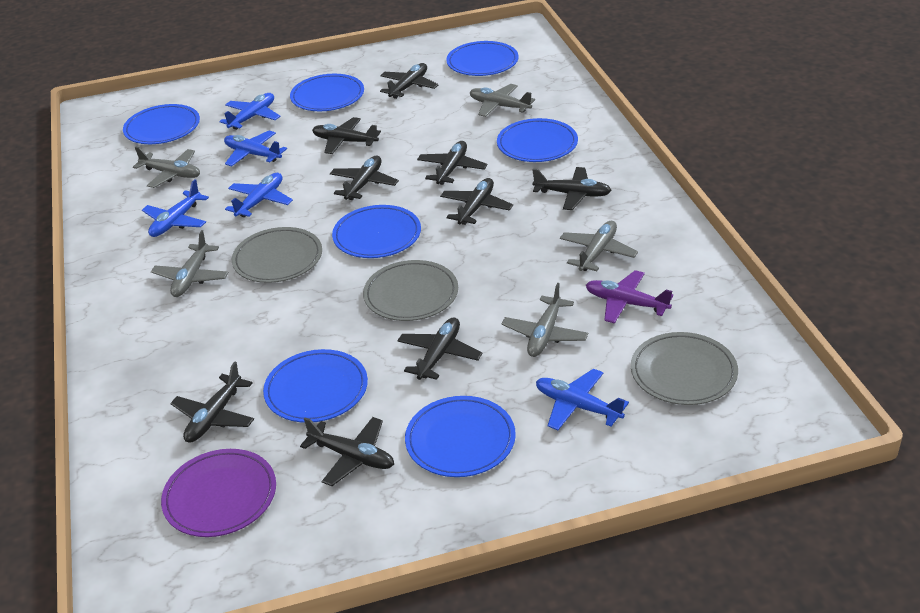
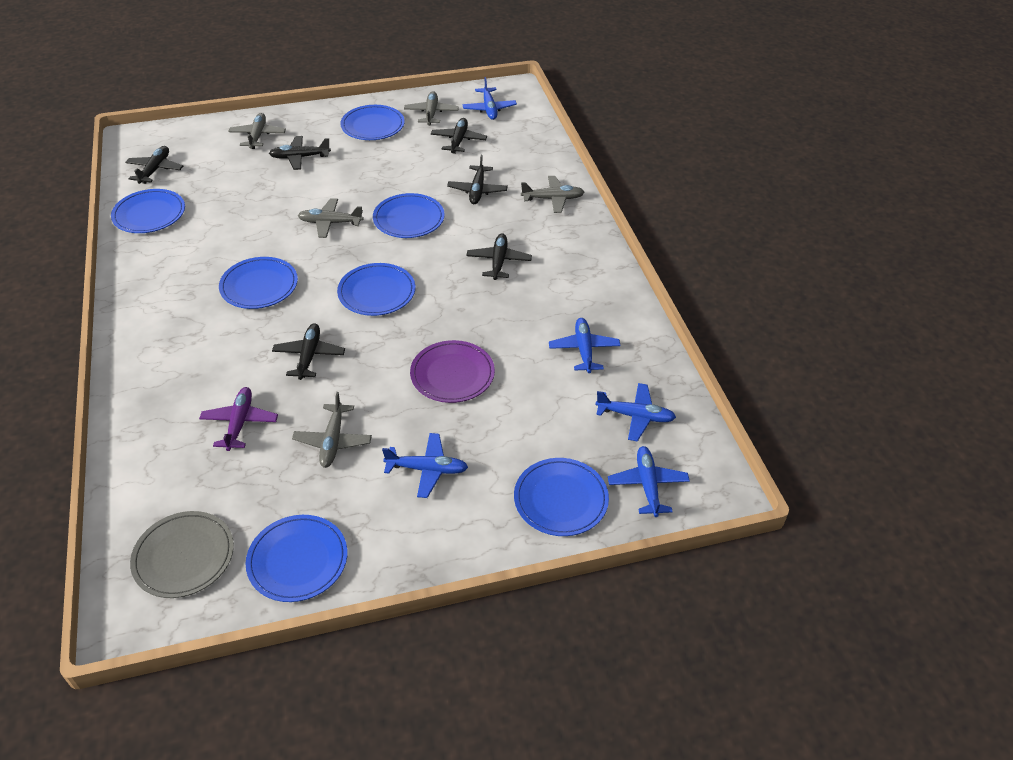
black plane: [170,362,254,443] [300,417,394,486] [312,117,381,154] [330,156,399,200] [380,63,439,99] [397,317,482,380] [417,141,487,185] [440,178,513,225] [532,167,612,210] = 9 -> [125,146,183,184] [269,136,331,170] [272,323,345,380] [431,118,487,154] [447,155,508,204] [466,233,532,280] = 6
grey plate: [232,227,322,283] [363,260,458,321] [631,332,738,405] = 3 -> [130,511,234,598] = 1

